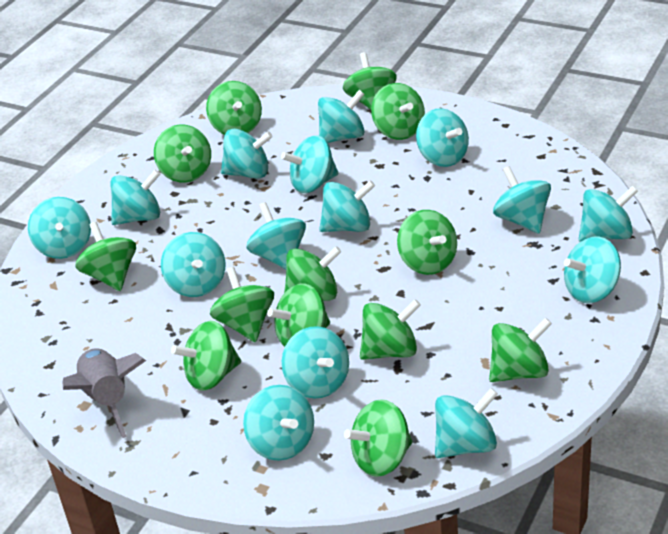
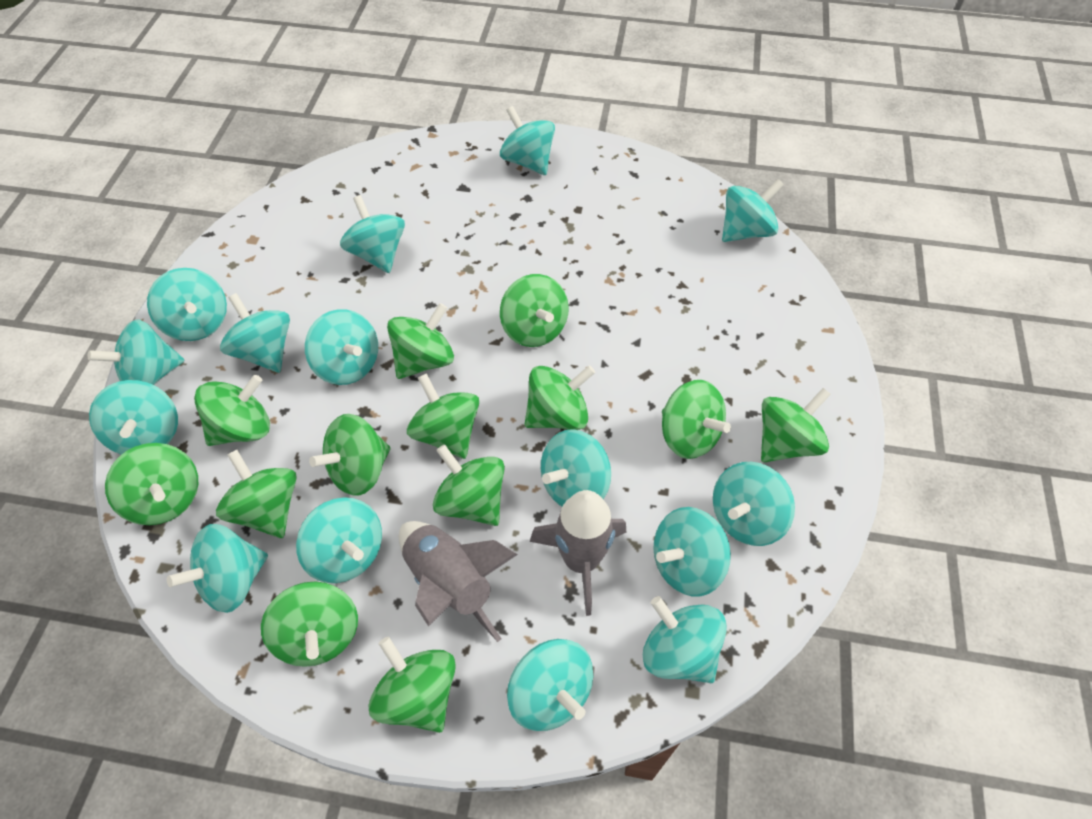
grey rocket: [63,348,146,438] = 1 -> [399,521,518,642] [530,490,626,616] = 2

